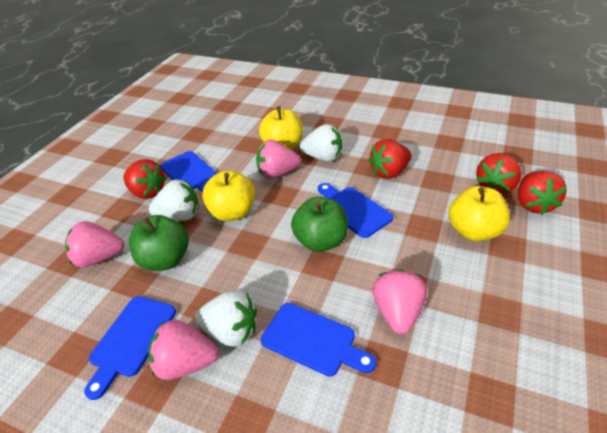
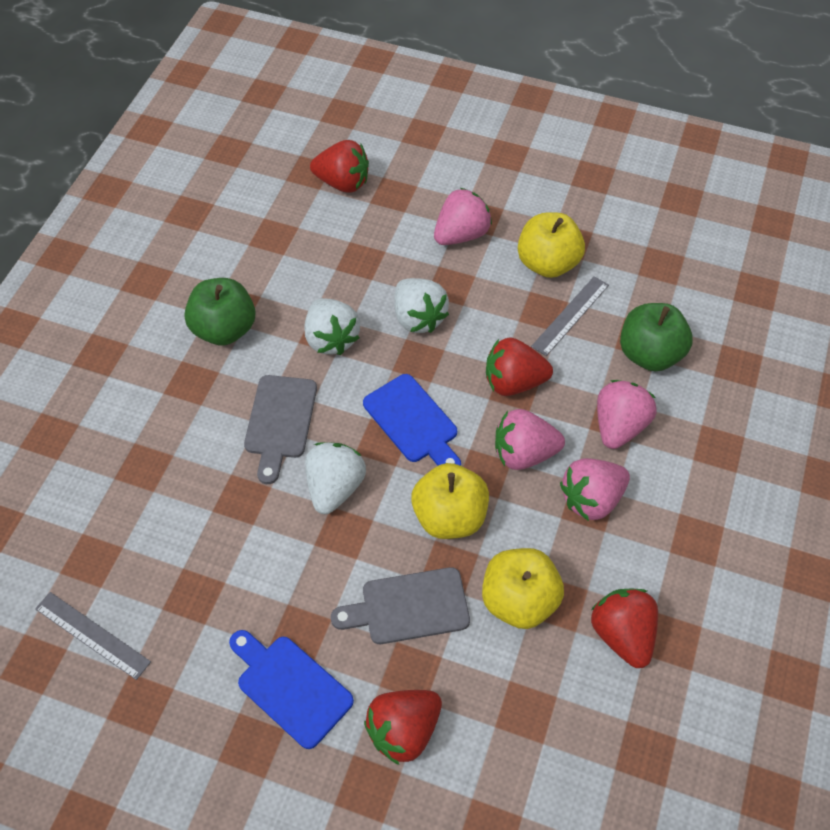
blue cutting board: [84,296,176,400] [160,151,217,192] [261,303,376,377] [318,183,393,238] = 4 -> [229,630,354,749] [363,374,461,466] = 2
grey cutting board: none = 0 -> [244,375,317,484] [331,567,470,644] = 2
grey ruler: none = 0 -> [35,592,151,680] [531,276,609,356] = 2

